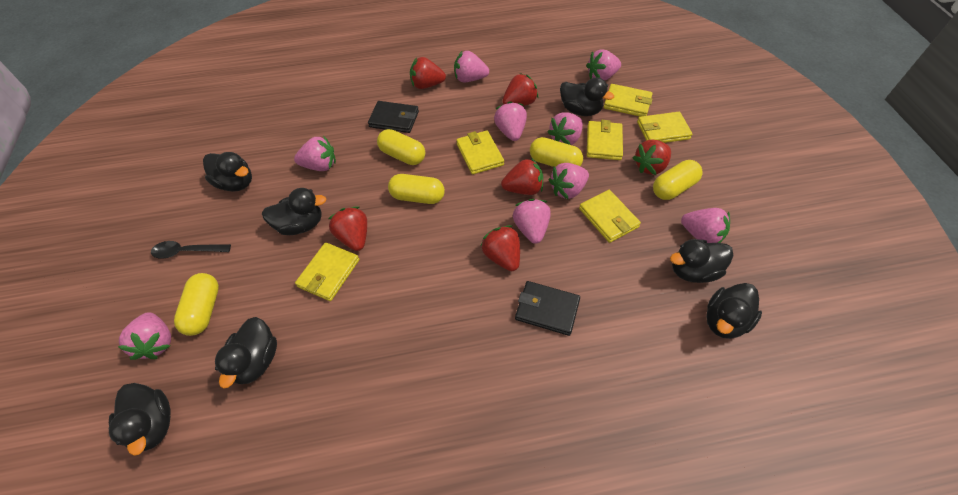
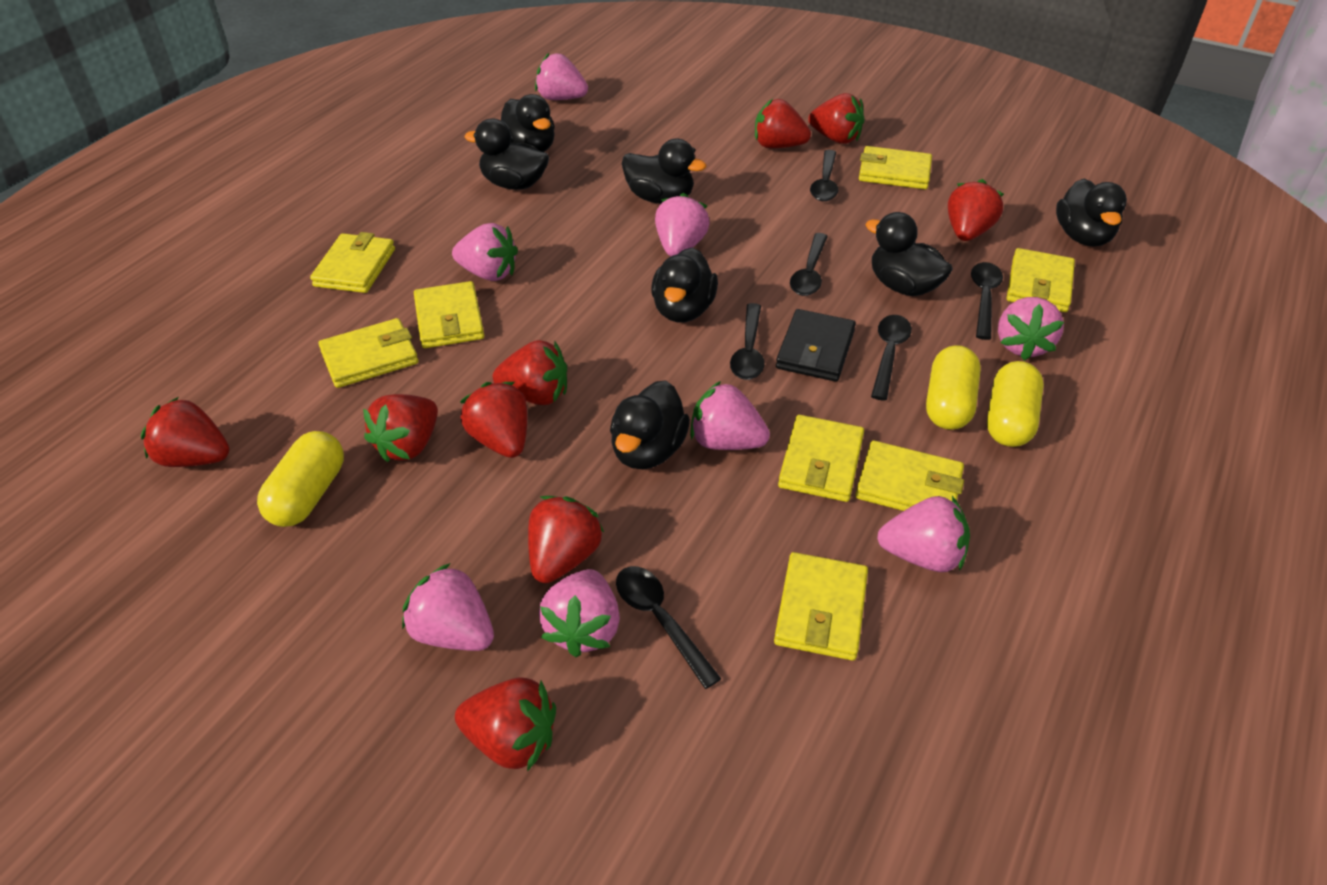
black spoon: [151,241,231,259] = 1 -> [616,566,721,689] [730,303,765,380] [790,233,828,296] [810,150,838,201] [871,315,912,401] [971,262,1003,340] = 6
black wallet: [368,101,419,133] [515,281,580,336] = 2 -> [776,309,856,382] = 1
pink strawberry: [118,312,171,360] [294,136,336,171] [454,51,489,82] [494,101,527,141] [513,199,551,244] [548,112,583,145] [549,163,589,199] [586,49,621,81] [681,208,730,243] = 9 -> [402,563,494,651] [452,223,518,281] [535,53,588,100] [539,569,620,657] [655,193,710,256] [690,381,770,450] [877,496,970,572] [998,297,1064,361] = 8
red strawberry: [328,207,367,251] [410,57,446,89] [481,225,520,271] [501,158,543,195] [502,73,538,106] [633,139,671,175] = 6 -> [141,397,229,467] [363,394,438,462] [455,677,556,771] [460,382,527,458] [493,340,567,405] [528,496,604,583] [755,99,811,148] [808,93,864,144] [948,179,1004,241] = 9
yellow capsule: [174,273,219,336] [377,129,425,165] [388,174,445,204] [530,137,583,167] [653,160,703,200] = 5 -> [257,431,344,527] [926,345,981,430] [987,361,1044,447] = 3
yellow wallet: [295,242,359,301] [456,130,504,175] [579,190,641,243] [587,120,623,160] [604,84,653,117] [637,112,693,143] = 6 -> [310,232,395,293] [319,318,418,388] [414,281,484,348] [774,552,868,661] [778,415,864,502] [855,441,964,511] [859,146,932,189] [1007,248,1075,312] = 8

